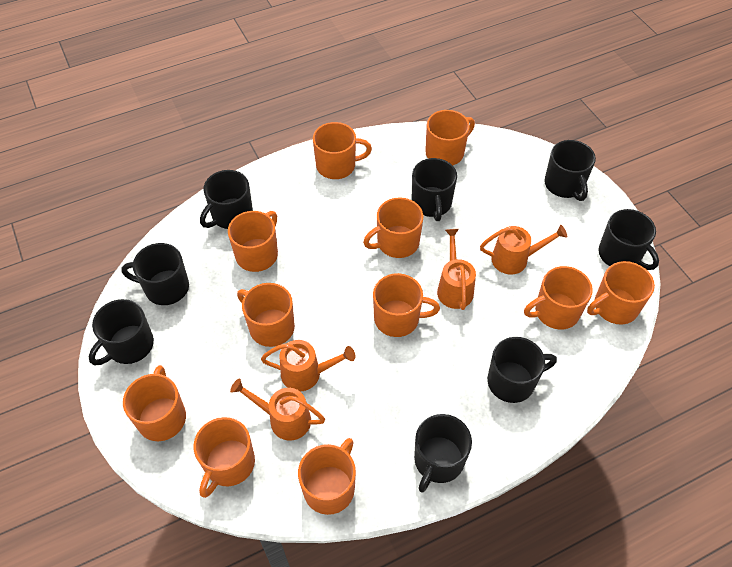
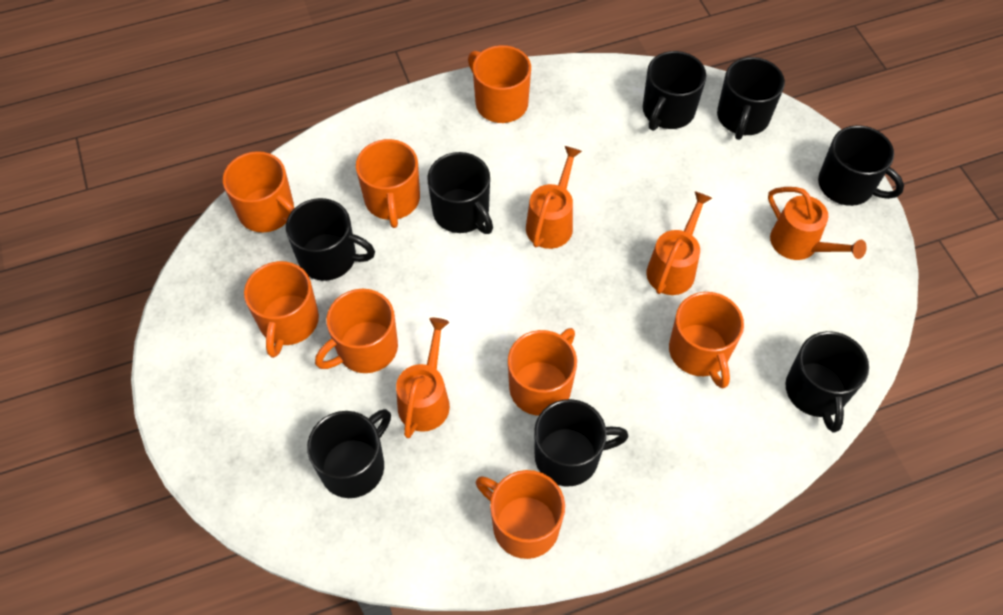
orange mug: [123,365,186,441] [193,417,255,498] [228,211,278,272] [237,283,295,347] [298,438,356,515] [313,122,372,179] [363,197,424,258] [373,273,440,337] [425,110,475,165] [524,266,593,330] [587,261,655,325] = 11 -> [223,151,294,232] [244,261,319,358] [315,289,398,373] [356,139,420,228] [468,45,531,123] [476,470,565,559] [508,328,577,416] [669,292,744,389] = 8

